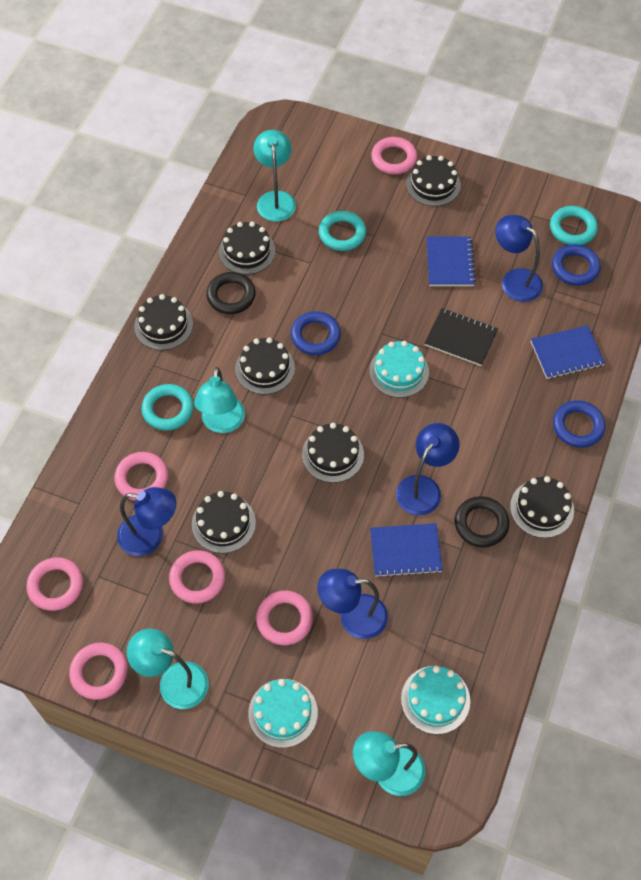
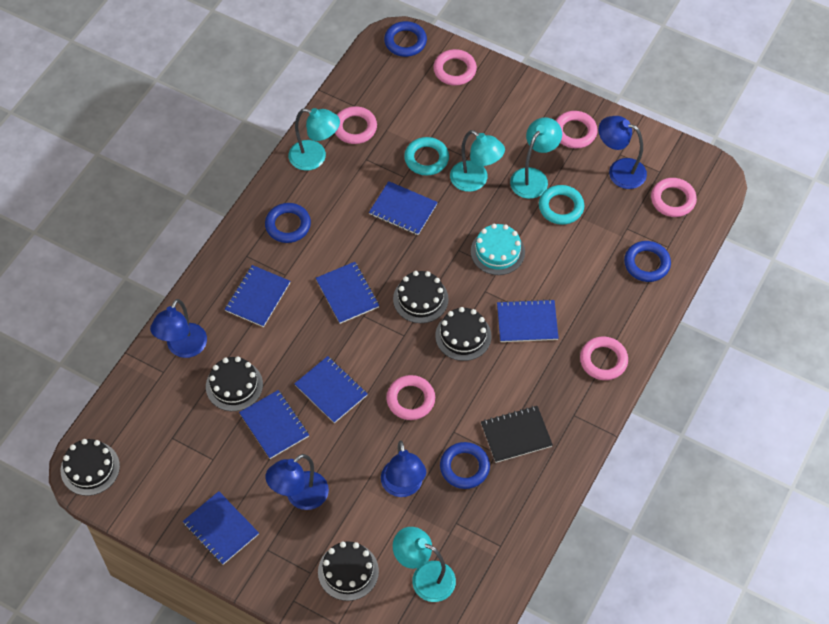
black cake: [134,294,193,350] [192,491,256,553] [219,221,275,274] [235,338,295,394] [302,423,364,483] [406,155,461,206] [510,476,574,538] = 7 -> [61,439,120,496] [206,357,263,411] [318,542,379,601] [393,271,449,323] [435,307,491,361] = 5
black ring: [206,272,256,314] [455,496,509,547] = 2 -> none = 0
blue notebook: [370,523,443,577] [426,236,476,286] [531,325,605,379] = 3 -> [183,491,259,565] [225,265,290,327] [239,390,309,459] [294,356,367,423] [316,262,379,324] [369,181,438,235] [497,299,559,342] = 7
blue ring: [291,311,341,355] [552,244,601,286] [553,400,606,448] = 3 -> [265,203,311,243] [384,21,427,57] [440,442,490,489] [624,241,671,282] = 4
turquoise cake: [248,679,318,748] [369,341,429,398] [401,666,470,734] = 3 -> [471,224,525,275] = 1
turquoise ring: [142,384,194,431] [319,211,366,251] [550,206,598,245] = 3 -> [404,137,449,176] [539,185,584,225] = 2

